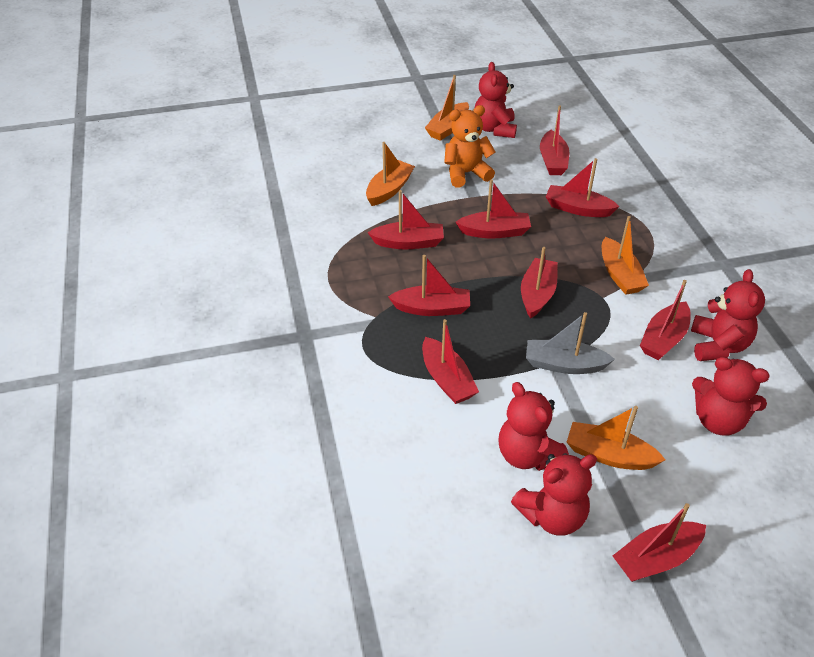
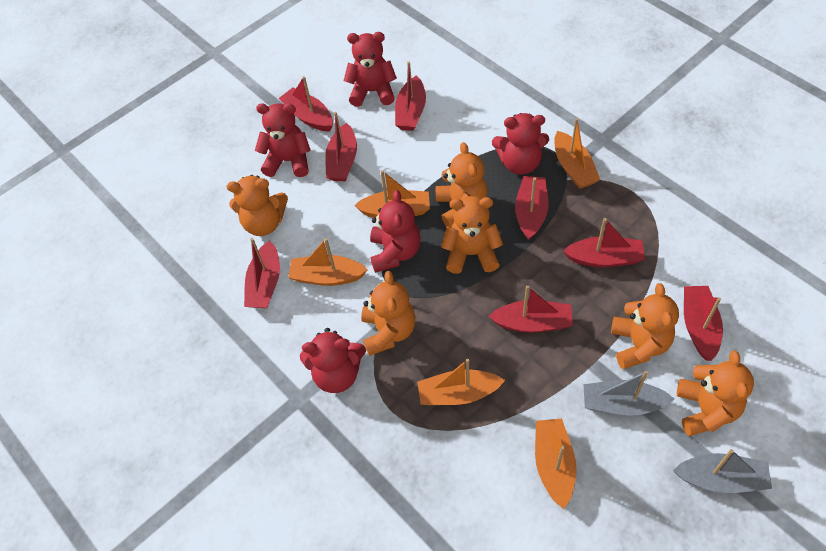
grey boat: [526,312,615,374] = 1 -> [584,371,674,416] [673,449,772,493] = 2
orange boat: [366,142,415,206] [425,75,469,141] [567,406,666,470] [602,216,649,295] = 4 -> [288,238,368,286] [354,170,430,218] [417,359,505,405] [535,419,577,509] [554,118,600,189] = 5
orange teddy bear: [444,105,495,187] = 1 -> [227,175,288,236] [361,271,415,356] [436,142,488,227] [441,196,503,274] [611,283,679,369] [677,350,754,436] = 6
red boat: [368,190,444,249] [388,255,470,316] [422,319,479,404] [456,179,531,239] [521,247,557,319] [540,105,569,175] [546,158,620,217] [613,503,706,582] [640,280,691,360] = 9 -> [244,238,280,308] [279,76,333,132] [325,112,357,181] [395,62,426,131] [488,286,573,333] [515,176,549,240] [563,218,645,268] [684,286,723,361] = 8

